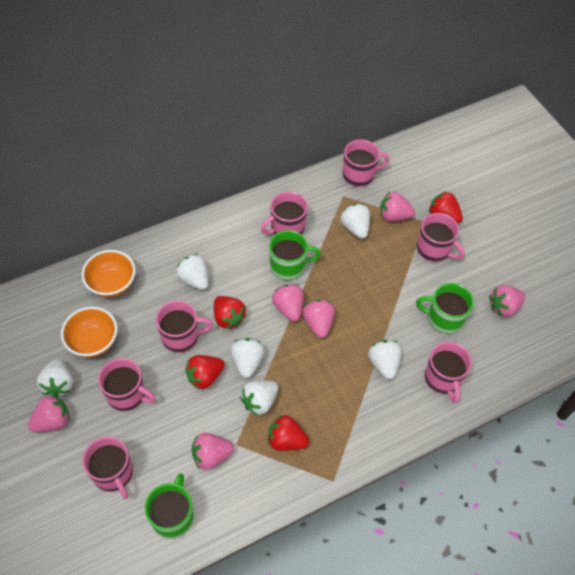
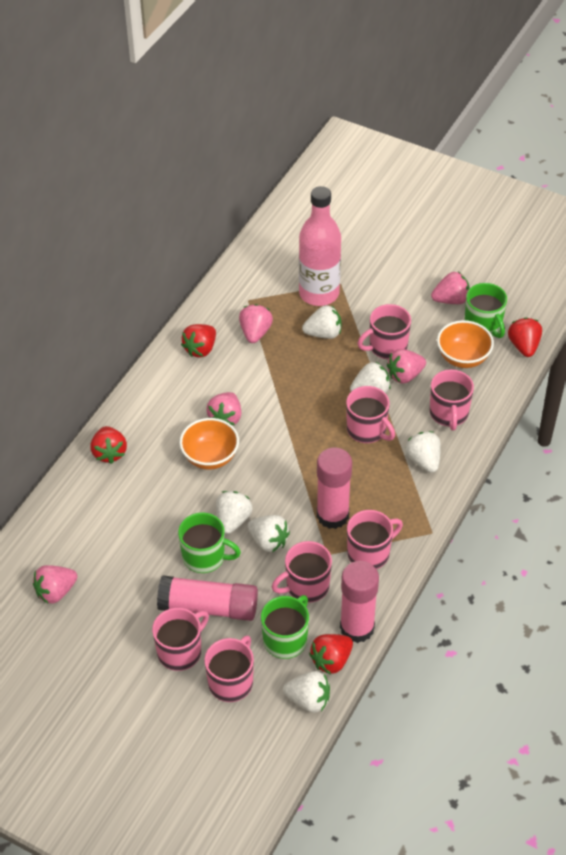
pink bottle: none = 0 -> [299,186,341,306] = 1
pink glue stick: none = 0 -> [157,575,258,621] [317,448,352,529] [340,561,379,643] = 3
pink strawberry: [28,395,70,432] [192,433,234,470] [272,284,304,322] [302,300,335,338] [380,192,415,222] [489,285,526,317] = 6 -> [33,565,78,603] [206,392,241,426] [239,304,273,343] [387,349,426,383] [431,272,470,304] = 5

